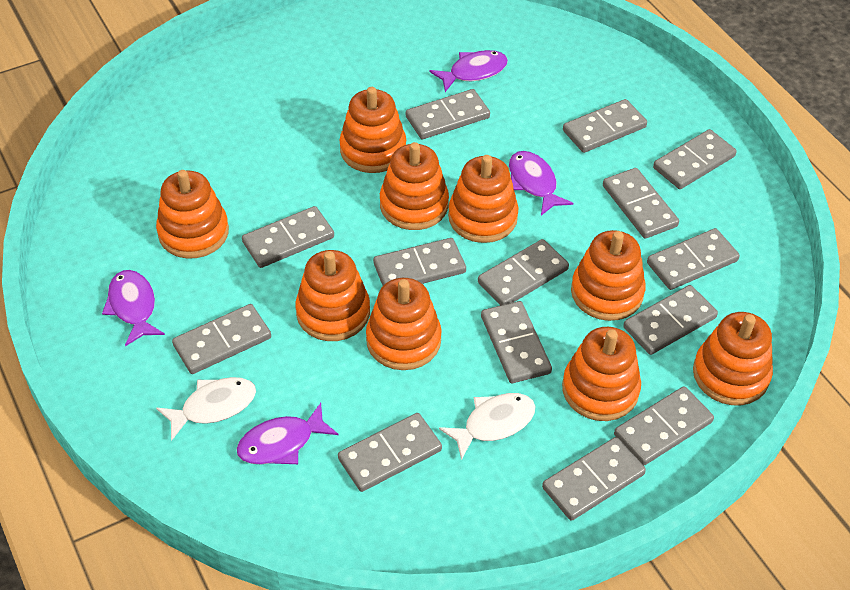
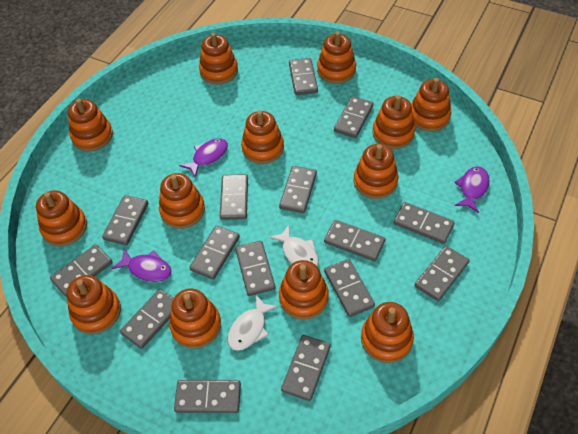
grey domino: [172,304,271,374] [242,206,334,268] [338,413,442,492] [373,238,466,286] [406,89,490,139] [478,239,569,306] [481,301,552,383] [542,437,646,521] [563,99,647,153] [603,168,679,239] [614,386,714,466] [623,285,718,355] [647,228,740,290] [653,129,737,189] = 14 -> [50,244,113,297] [102,195,148,245] [120,289,174,349] [174,380,241,413] [189,225,240,280] [220,174,248,220] [235,241,275,296] [279,166,317,213] [281,335,331,401] [289,58,318,95] [324,220,385,261] [324,259,375,317] [334,96,374,138] [393,202,455,244] [415,246,469,301] = 15
orange stacking toy: [156,170,229,259] [295,250,370,341] [340,87,406,173] [366,278,441,370] [380,142,449,230] [448,155,518,243] [562,327,641,421] [571,230,646,321] [693,312,773,405] = 9 -> [36,190,87,246] [67,275,121,334] [68,99,113,151] [159,173,205,229] [169,289,221,349] [199,33,238,84] [241,110,284,164] [279,260,329,320] [317,31,356,84] [354,144,399,199] [361,302,414,363] [372,95,415,149] [411,78,451,131] = 13
purple fish: [102,270,165,346] [237,403,338,464] [429,50,508,92] [509,151,573,216] = 4 -> [112,249,172,282] [179,138,228,177] [454,166,490,213] = 3

